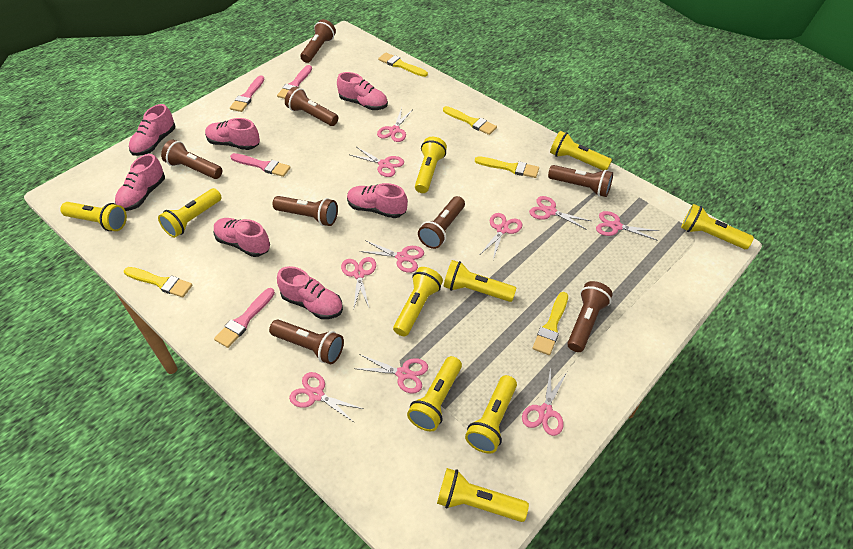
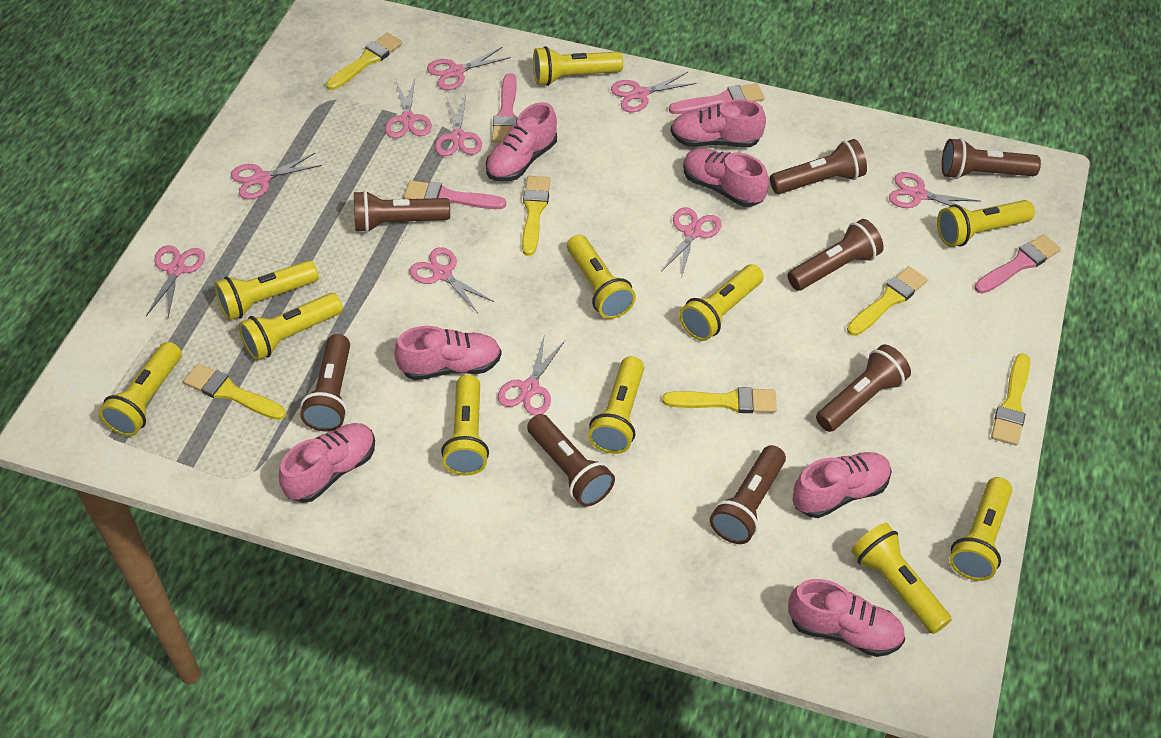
yellow brush: [124,267,192,297] [378,53,428,77] [443,106,497,135] [475,157,539,178] [532,292,568,355] = 5 -> [183,363,286,420] [326,33,402,90] [522,176,551,256] [662,387,777,413] [847,266,927,336] [991,353,1030,446] = 6
yellow flashlight: [60,202,127,231] [158,188,222,238] [393,267,443,337] [407,356,462,431] [415,137,447,193] [437,468,529,522] [444,260,516,302] [465,375,517,454] [550,131,612,170] [681,204,754,249] = 10 -> [99,342,182,436] [214,260,319,321] [239,293,343,361] [441,375,489,476] [533,46,623,86] [567,235,636,319] [588,356,644,454] [679,264,764,341] [851,523,952,634] [937,200,1035,247] [949,477,1012,581] = 11

